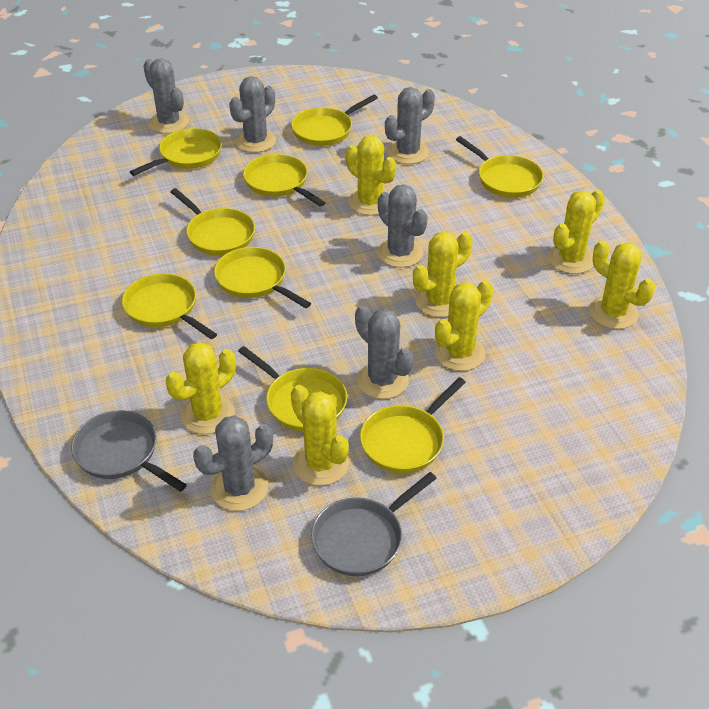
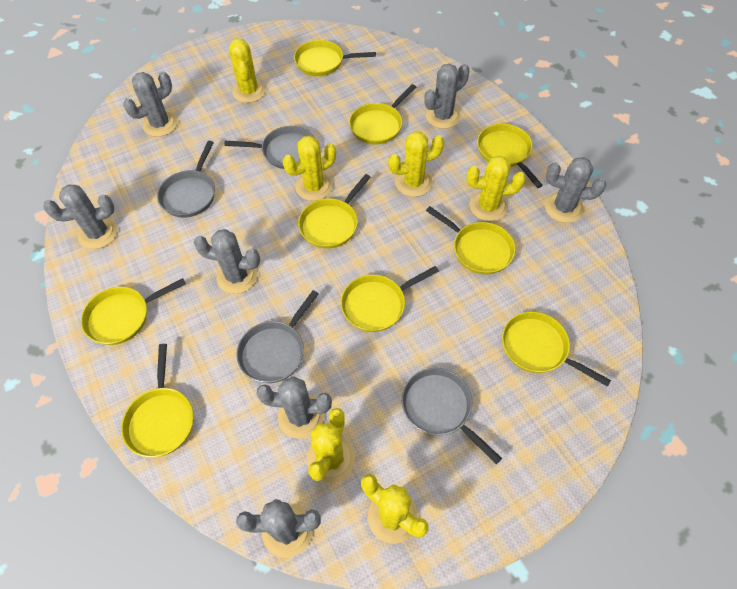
grey cactus: [143,58,189,134] [193,416,273,511] [229,76,276,153] [355,305,413,399] [378,184,428,268] [385,87,435,164] = 6 -> [44,184,117,249] [123,72,178,137] [194,229,260,294] [236,499,321,558] [256,376,332,439] [424,64,470,129] [545,157,606,223] = 7
grey pan: [71,410,187,492] [311,472,437,576] = 2 -> [157,141,215,218] [224,126,315,169] [236,290,319,383] [402,368,502,464] = 4
yellow cactus: [166,342,236,434] [291,385,349,486] [346,135,396,215] [413,231,473,317] [435,280,493,371] [548,190,605,274] [589,240,655,329] = 7 -> [229,39,266,103] [283,136,336,201] [307,408,355,483] [361,474,428,544] [388,131,444,197] [466,156,526,221] = 6

